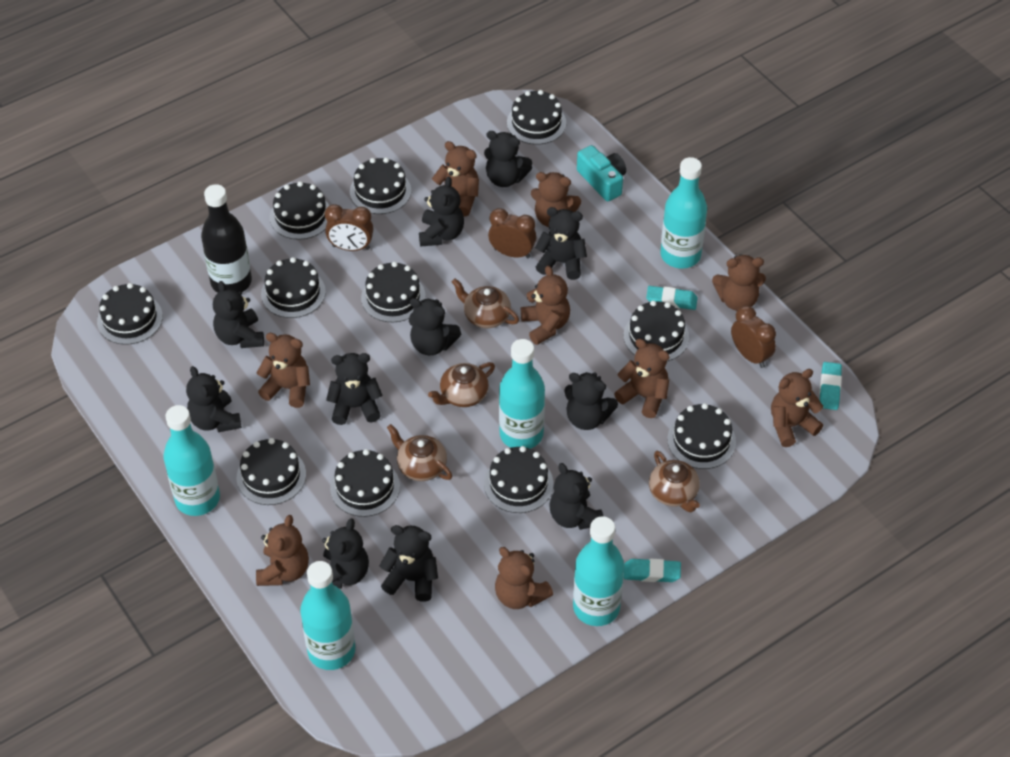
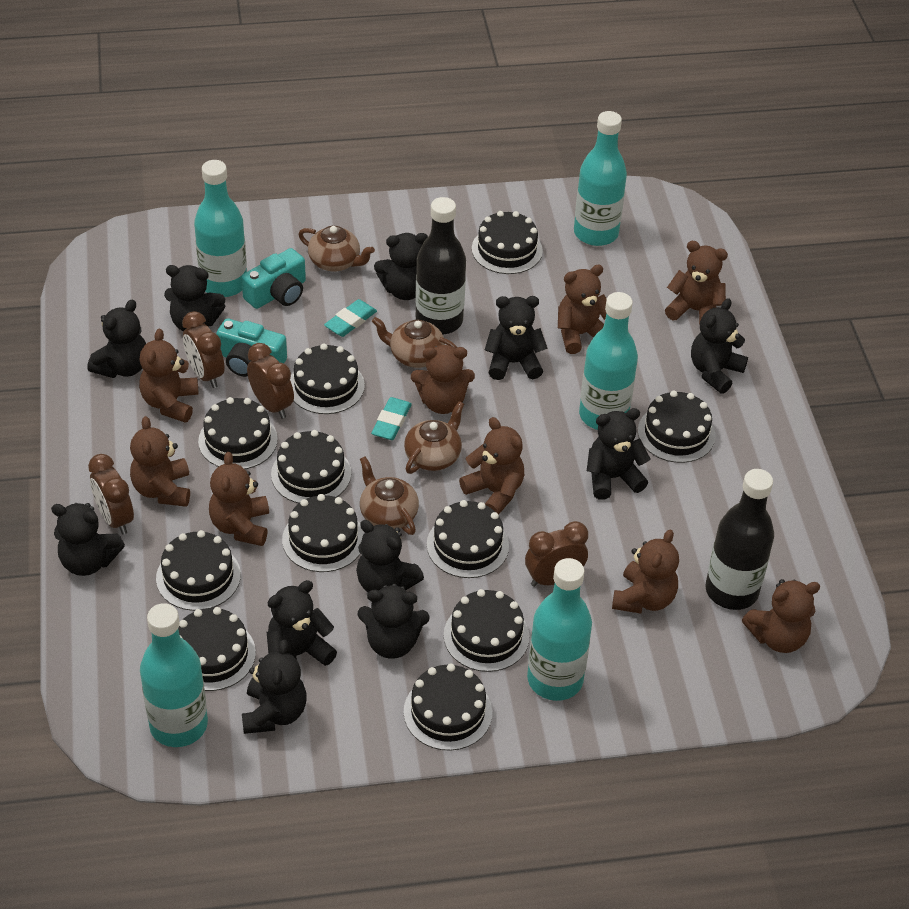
black bottle: [201,184,252,293] = 1 -> [415,197,466,335] [705,469,774,610] = 2
brown clock: [325,204,373,251] [488,208,536,258] [731,306,776,368] = 3 -> [88,454,134,535] [182,311,225,388] [247,343,294,419] [525,521,588,587] = 4
turquoise camera: [577,145,626,201] = 1 -> [216,318,287,377] [241,248,306,309] = 2
turquoise eraser: [624,559,681,582] [646,286,698,310] [819,362,842,410] = 3 -> [324,299,377,337] [371,397,412,440] = 2

